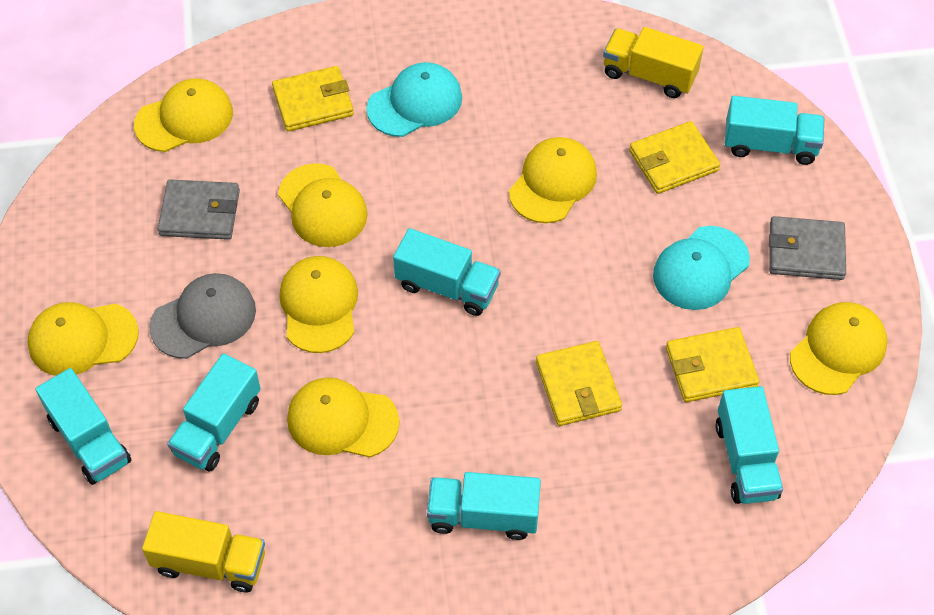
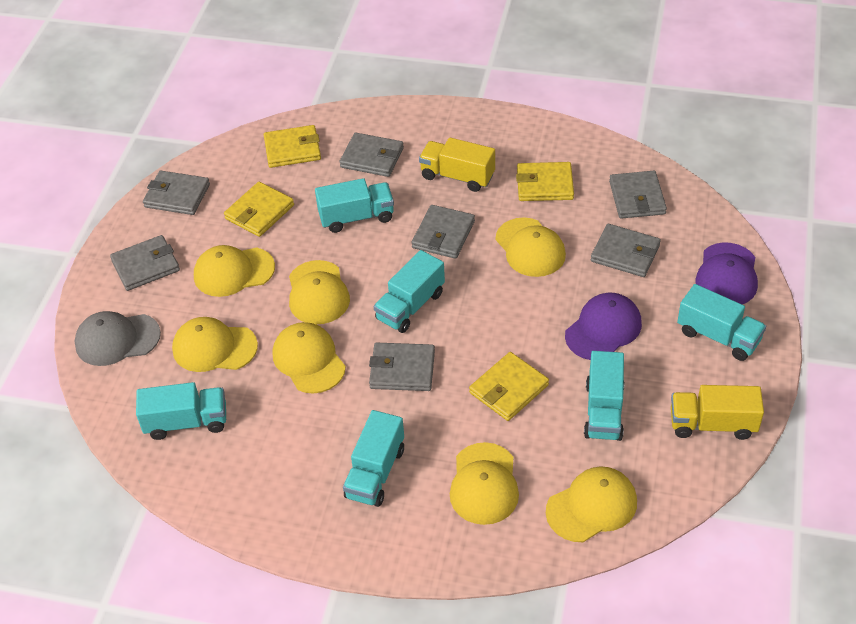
grey wallet: [158,179,240,240] [769,216,846,280] = 2 -> [110,235,180,291] [143,171,210,215] [339,133,404,177] [369,343,435,391] [412,205,475,259] [591,224,661,277] [609,171,667,219] = 7
purple cap: none = 0 -> [565,293,642,360] [695,243,758,304] = 2
turquoise cap: [366,62,462,137] [653,226,750,310] = 2 -> none = 0

